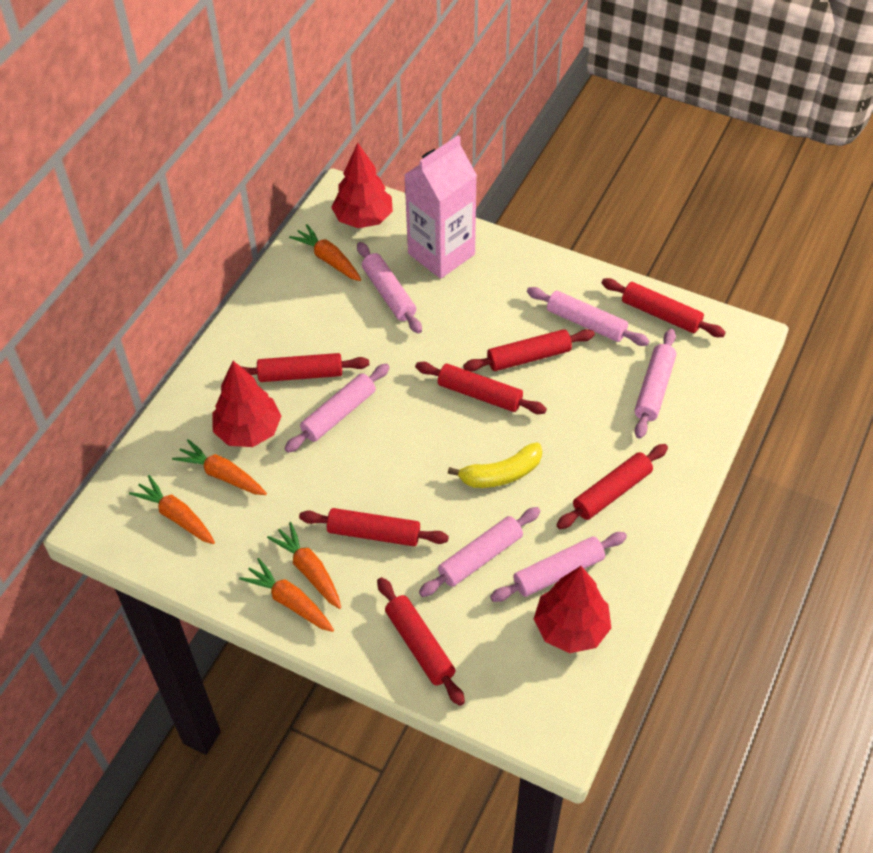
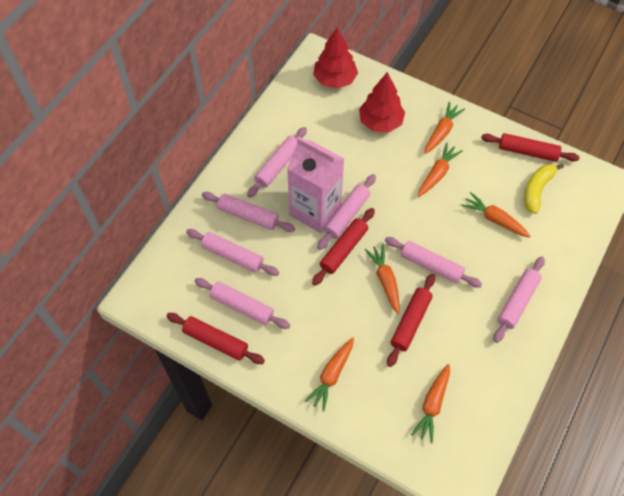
orange carrot: [129,475,215,544] [172,439,267,495] [239,558,334,632] [267,522,341,609] [289,224,361,281] = 5 -> [305,337,354,412] [365,244,400,314] [411,364,450,443] [418,142,463,197] [424,102,465,154] [461,192,531,238] = 6
pink rolling pin: [284,364,390,453] [357,242,422,334] [419,507,540,597] [490,532,627,602] [527,287,650,346] [634,329,676,439] = 6 -> [186,229,279,276] [194,278,290,329] [202,192,295,232] [247,127,307,198] [317,174,376,250] [385,237,482,288] [494,256,545,343] = 7
red rolling pin: [241,353,369,382] [299,508,449,546] [377,577,465,706] [415,362,547,414] [463,329,595,372] [557,444,668,529] [602,278,726,337] = 7 -> [167,313,265,364] [312,208,375,286] [387,274,435,367] [481,133,580,162] = 4
red tree: [213,361,281,447] [331,143,393,228] [534,566,611,653] = 3 -> [313,27,358,89] [359,72,405,133] = 2

